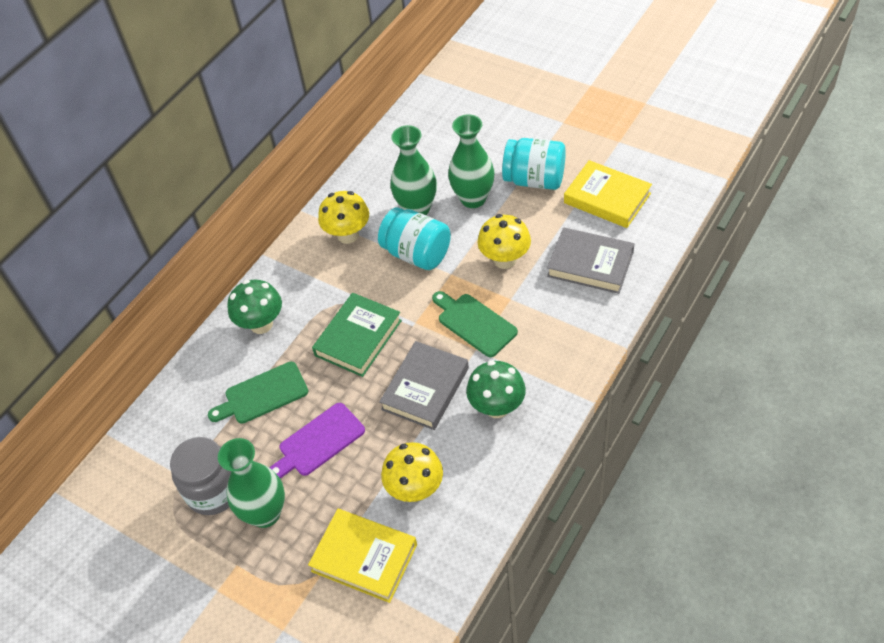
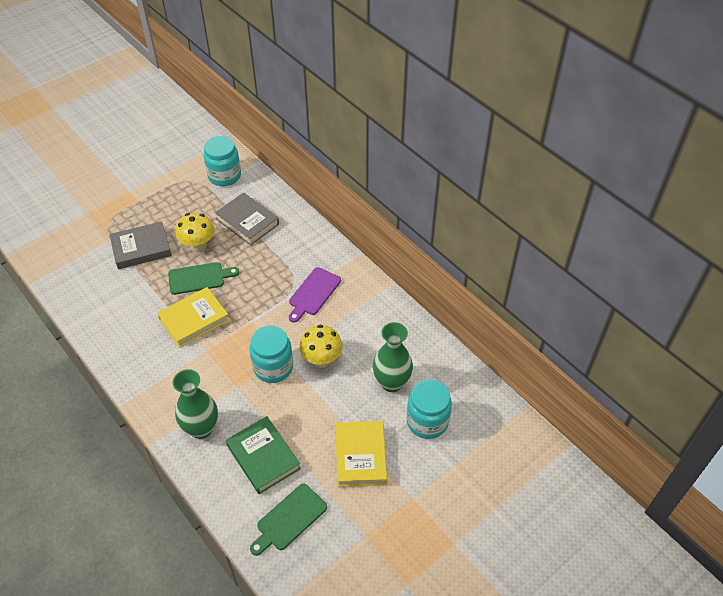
green mushroom: [227,279,282,334] [466,361,526,418] = 2 -> none = 0
green vase: [218,438,285,528] [391,125,437,215] [448,114,494,208] = 3 -> [172,369,218,439] [373,322,413,392] = 2
grey jar: [170,437,231,515] = 1 -> none = 0
turquoise jar: [378,207,451,270] [502,138,566,190] = 2 -> [203,136,241,186] [249,325,293,383] [406,379,452,439] = 3
yellow mushroom: [318,191,369,244] [381,442,443,502] [477,214,531,269] = 3 -> [176,213,215,252] [299,325,343,368] = 2

